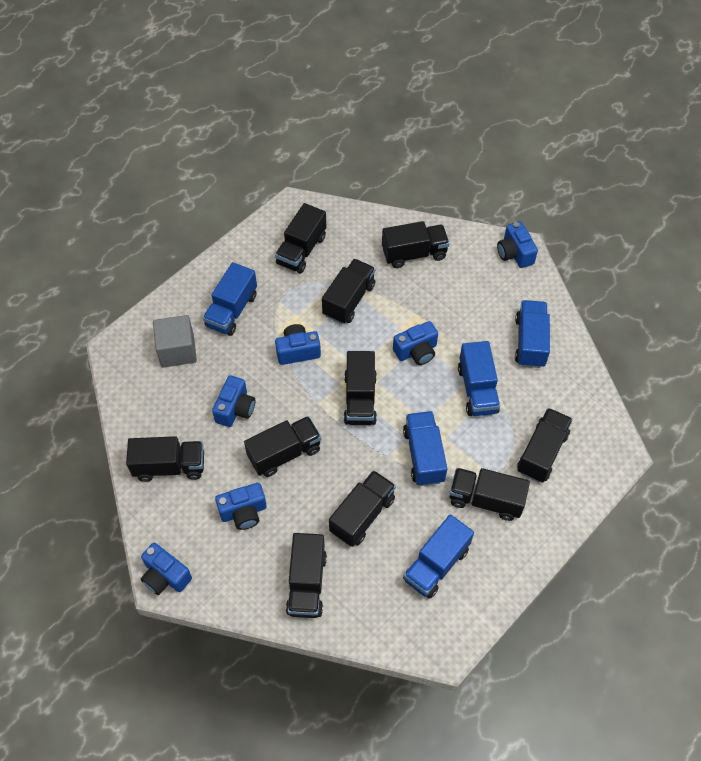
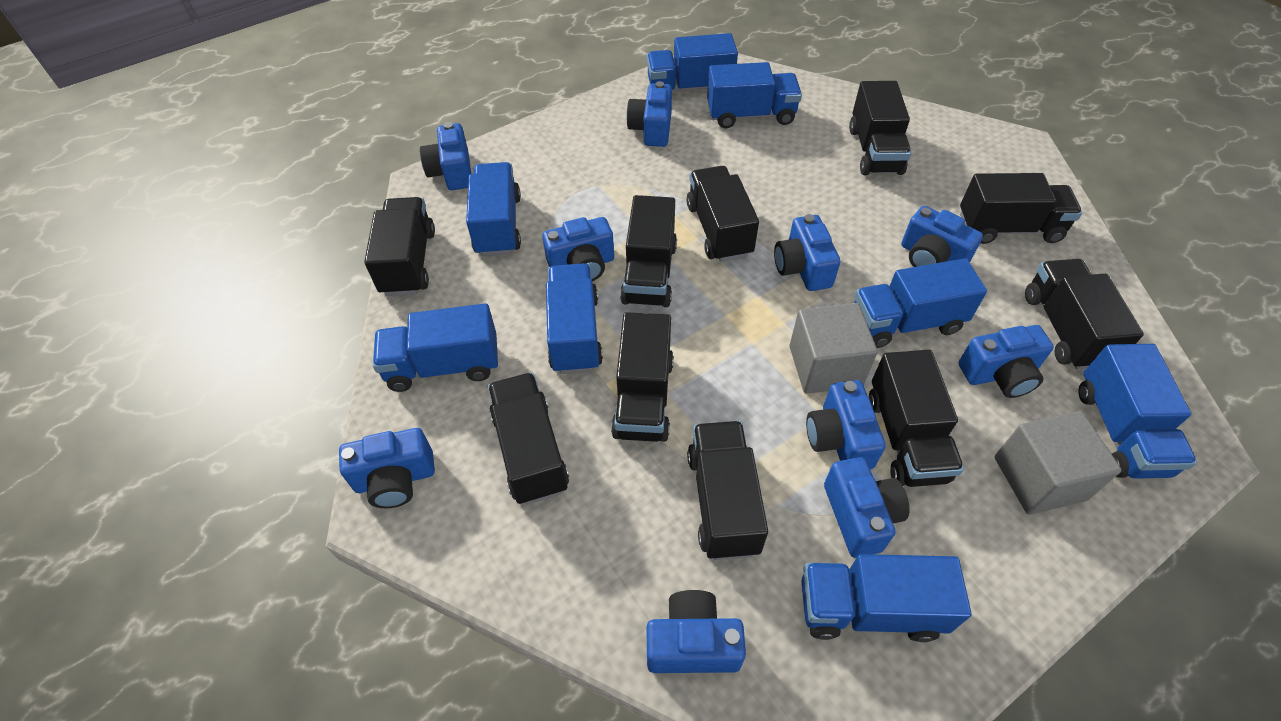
blue camera: [141,543,192,595] [212,375,255,427] [215,483,267,530] [275,324,321,365] [393,321,438,365] [497,221,538,268] = 6 -> [339,428,435,508] [420,122,471,190] [542,217,614,281] [626,81,672,147] [647,590,746,673] [774,214,840,291] [806,380,886,470] [824,457,910,558] [901,206,983,267] [958,325,1054,398] = 10
blue truck: [203,262,257,336] [403,411,447,486] [403,514,474,599] [458,341,500,416] [515,300,550,368] = 5 -> [373,303,498,392] [466,162,521,256] [546,263,603,374] [647,33,738,91] [707,62,802,128] [801,554,971,642] [854,258,987,348] [1078,344,1197,479] = 8
grey cube: [153,315,197,368] = 1 -> [790,303,878,394] [995,411,1121,515] = 2

